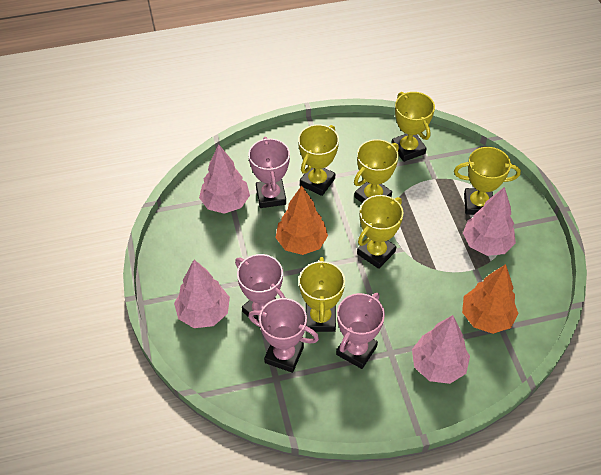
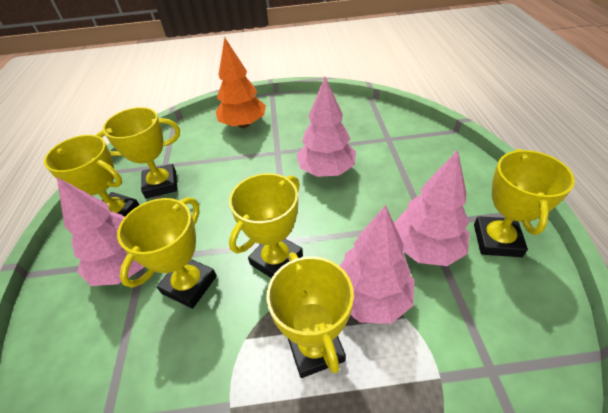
orange tree: [275,186,328,255] [462,264,519,334] = 2 -> [216,37,266,128] = 1
pink trophy: [235,254,285,321] [248,137,290,208] [248,298,319,373] [336,293,385,369] = 4 -> none = 0

